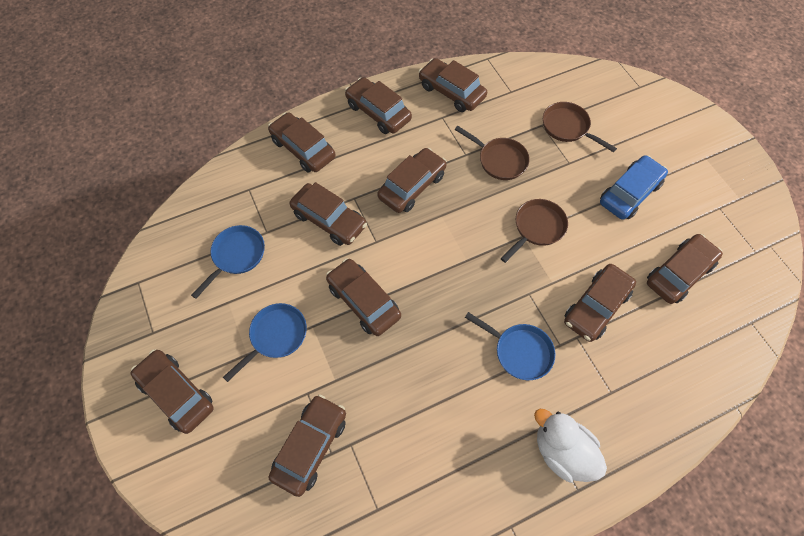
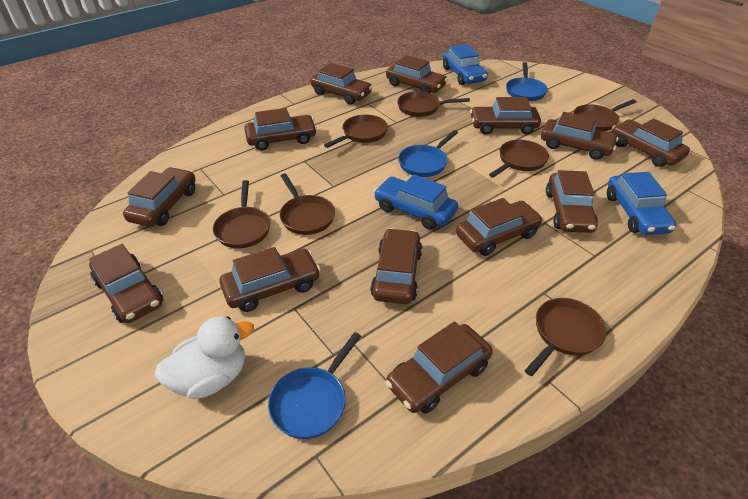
blue car: [600,155,668,220] = 1 -> [374,174,458,230] [443,44,488,85] [607,172,676,235] = 3
brown car: [131,350,214,434] [268,112,336,173] [268,395,346,497] [290,182,367,246] [326,258,401,336] [345,77,412,134] [377,148,447,213] [418,58,487,112] [564,264,636,342] [647,234,723,304] = 10 -> [89,244,163,323] [123,167,195,227] [220,247,321,312] [244,108,317,150] [311,63,373,104] [370,228,422,304] [385,322,493,414] [386,55,448,94] [456,198,543,256] [470,97,541,134] [541,112,619,160] [546,170,598,233] [612,118,690,167] = 13
brown pan: [455,126,530,180] [501,199,568,263] [543,102,617,152] = 3 -> [213,180,270,249] [280,173,335,235] [324,114,388,148] [397,91,470,117] [489,140,549,178] [524,298,607,376] [573,99,637,131] = 7

